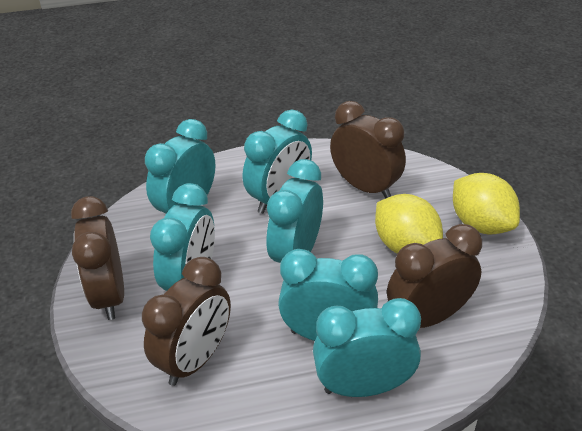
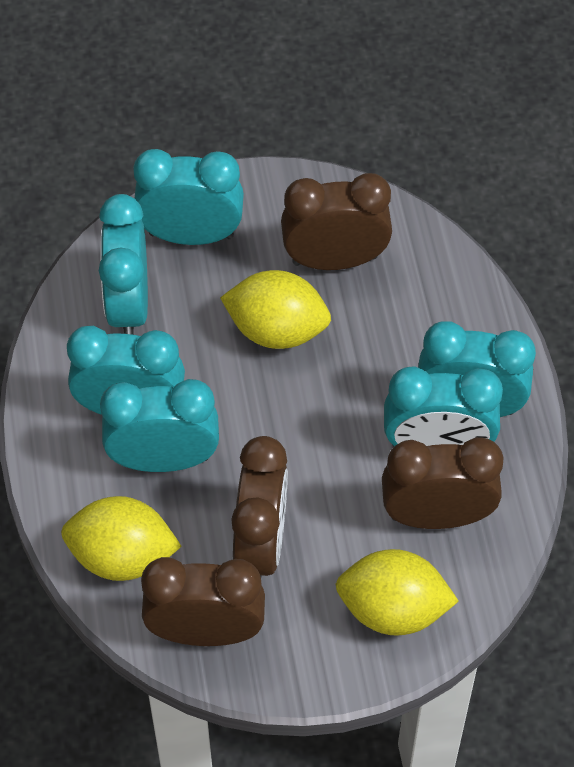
yellow lemon: [375,194,443,253] [453,173,520,235] = 2 -> [61,496,182,581] [220,270,331,349] [336,549,459,636] = 3

